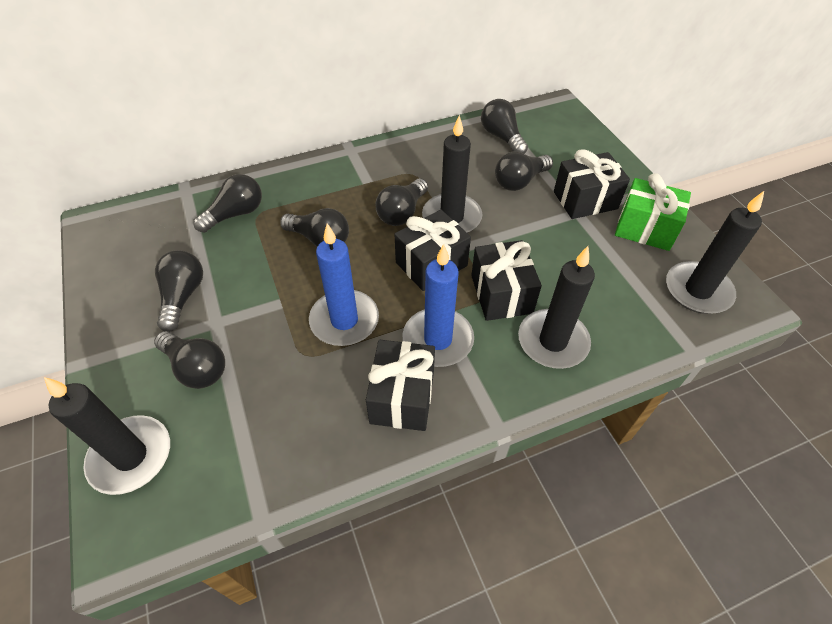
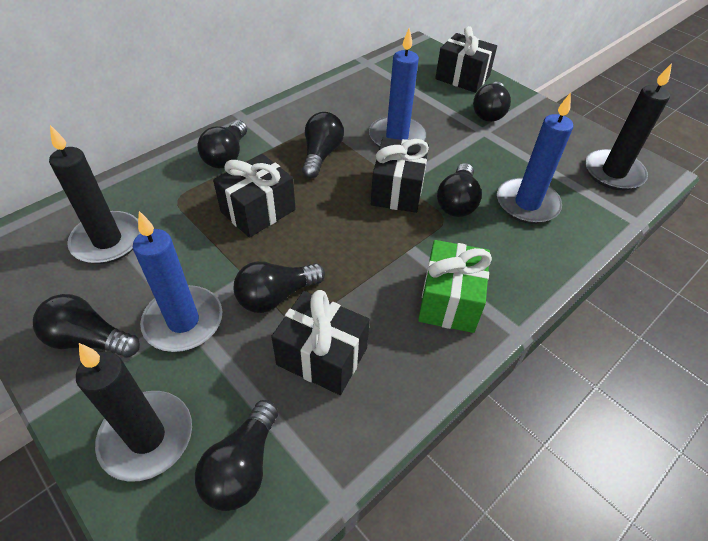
black candle: [44,377,170,495] [422,115,482,233] [518,246,595,369] [666,191,764,314] = 4 -> [49,125,140,264] [76,343,192,482] [585,63,672,190] = 3
blue candle: [309,223,379,346] [402,244,474,367] = 2 -> [133,211,222,352] [369,28,426,148] [497,92,573,224] = 3

